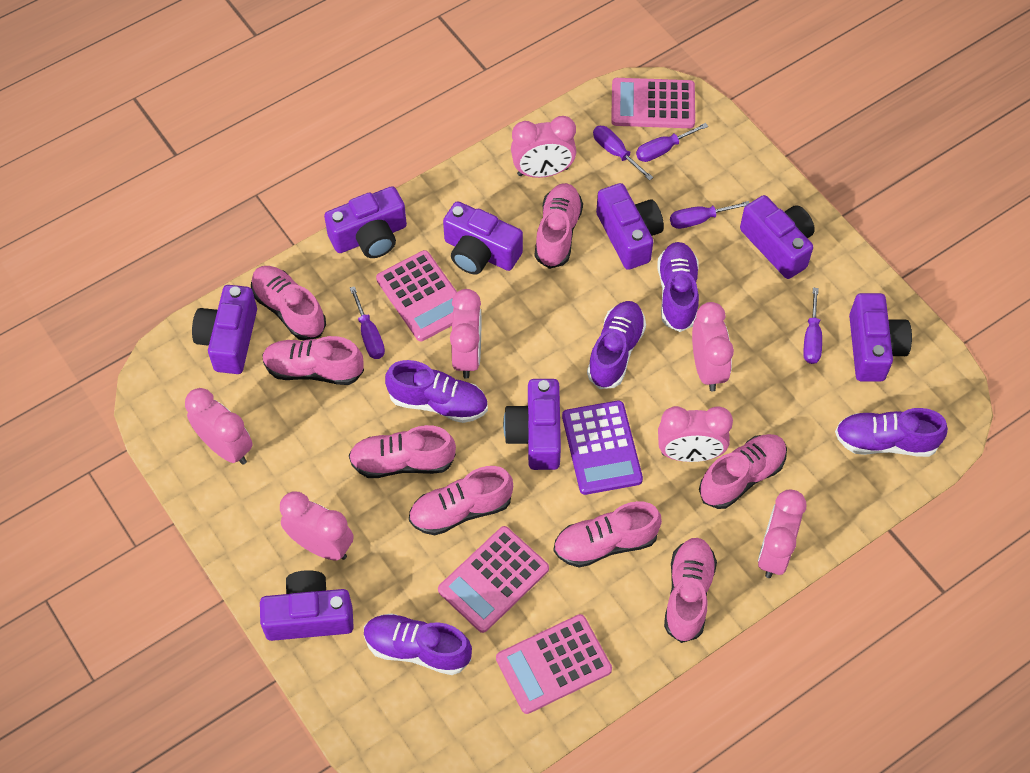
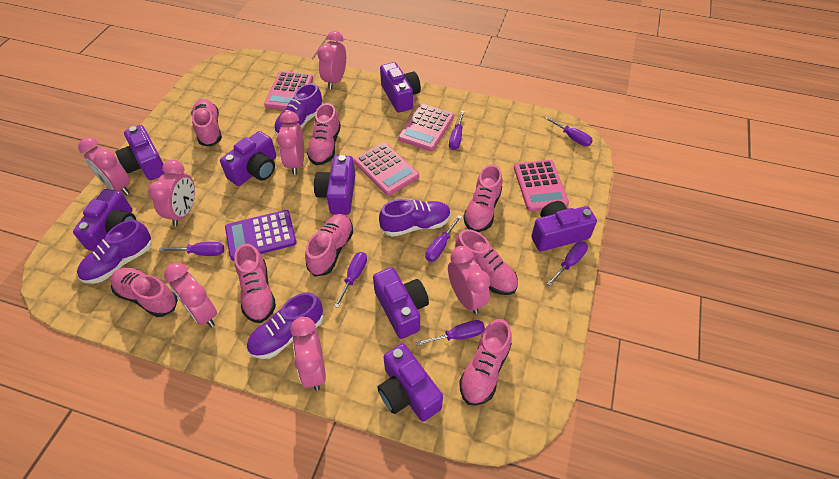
purple screwdriver: [350,286,385,359] [593,126,653,181] [636,123,708,162] [670,201,749,229] [803,288,822,364] = 5 -> [159,242,224,256] [334,252,367,308] [416,320,485,346] [425,215,462,262] [449,111,465,150] [545,116,593,146] [547,241,588,286] = 7
purple shoe: [364,613,472,675] [385,360,488,423] [587,301,646,389] [657,242,699,332] [835,408,948,457] = 5 -> [77,220,152,284] [247,292,323,359] [274,83,323,135] [379,199,451,237] = 4

